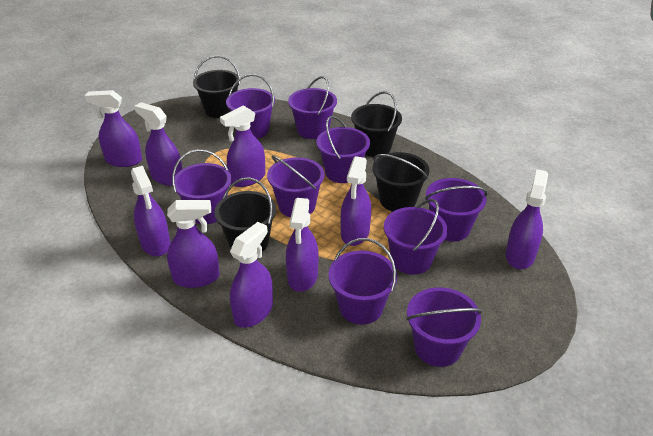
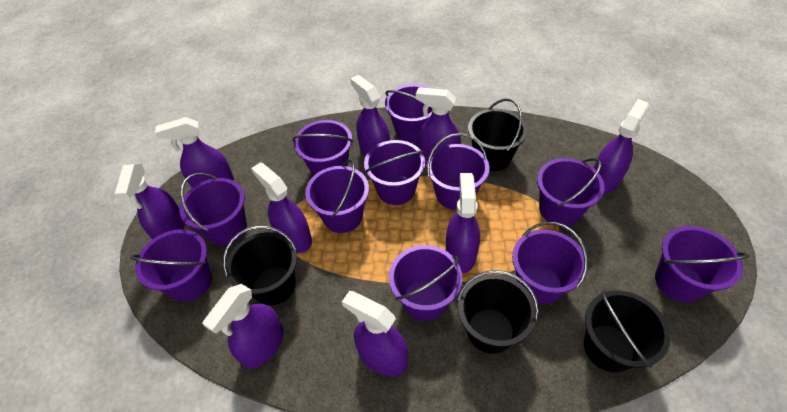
purple bucket: [172,149,231,224] [226,74,275,139] [267,155,325,217] [288,76,337,139] [316,116,370,183] [328,238,397,325] [384,199,448,275] [406,287,483,367] [425,178,488,241] = 9 -> [130,229,212,302] [179,173,247,245] [292,120,353,176] [305,160,369,233] [364,140,425,205] [385,84,432,144] [389,245,462,321] [427,133,490,210] [512,222,588,305] [537,158,605,226] [655,226,749,302] = 11

